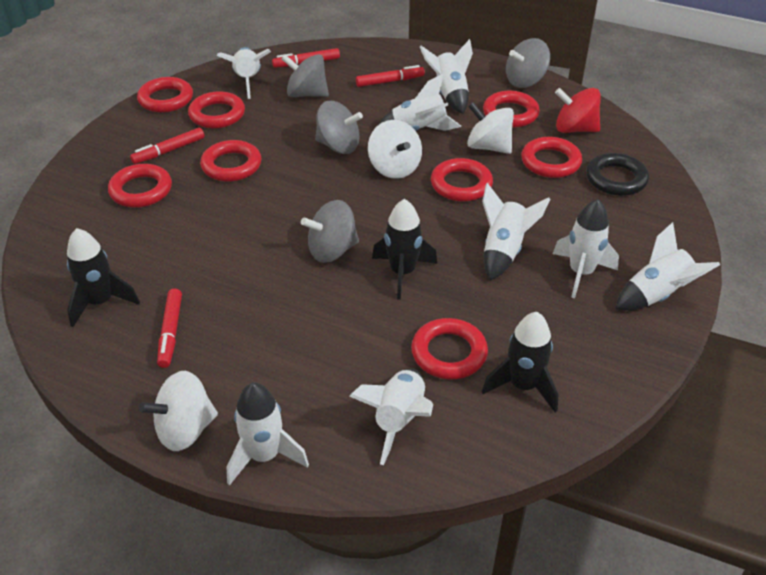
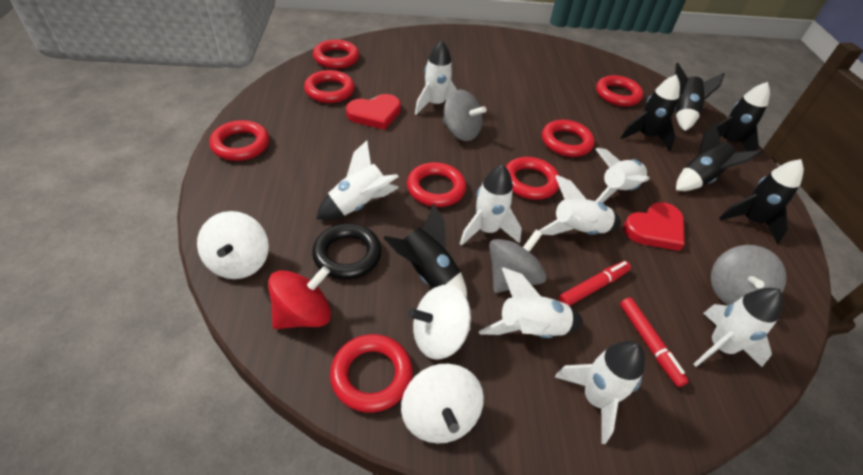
black rocket: [67,228,140,327] [372,199,437,300] [482,312,558,412] = 3 -> [383,203,467,298] [621,74,680,152] [675,63,724,131] [676,121,762,191] [701,82,770,152] [719,159,804,244] = 6
grey spinning top: [281,54,329,97] [301,200,359,263] [315,101,363,154] [506,38,550,88] = 4 -> [443,89,486,141] [489,230,547,293] [711,245,787,305] = 3
red heart: none = 0 -> [346,94,401,130] [623,202,685,251] = 2
red marker: [130,128,204,164] [157,289,182,368] [272,48,340,68] [356,65,425,87] = 4 -> [559,261,631,306] [620,297,689,387] = 2

